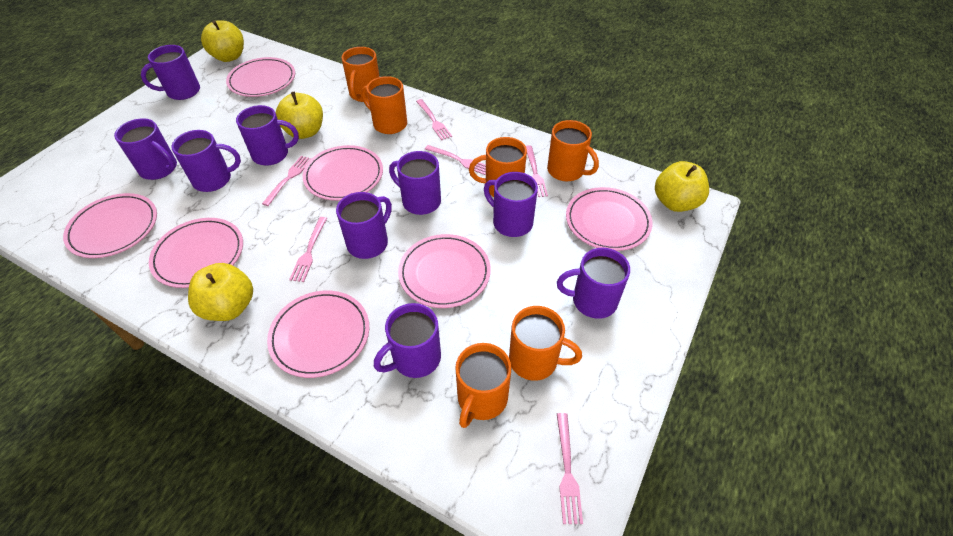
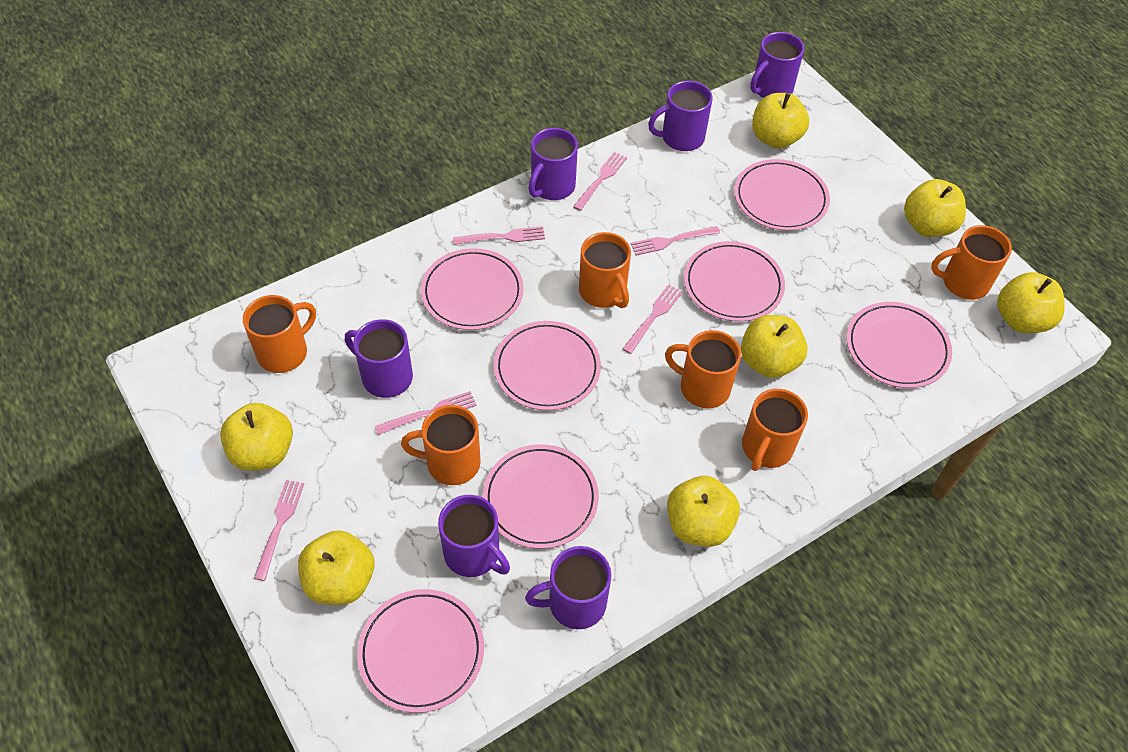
purple mug: [114,118,177,180] [141,45,200,100] [171,130,241,192] [236,105,299,165] [336,192,392,259] [374,303,441,378] [389,151,441,215] [484,172,538,237] [557,248,630,319] = 9 -> [345,319,413,398] [438,495,510,577] [525,546,611,629] [528,128,578,200] [648,81,713,151] [750,32,804,98] = 6
yellow apple: [188,263,253,321] [201,20,244,62] [276,92,323,139] [655,161,709,212] = 4 -> [220,403,293,471] [298,530,375,605] [667,476,740,547] [741,315,808,378] [752,93,809,149] [904,179,966,237] [997,272,1064,333] = 7

